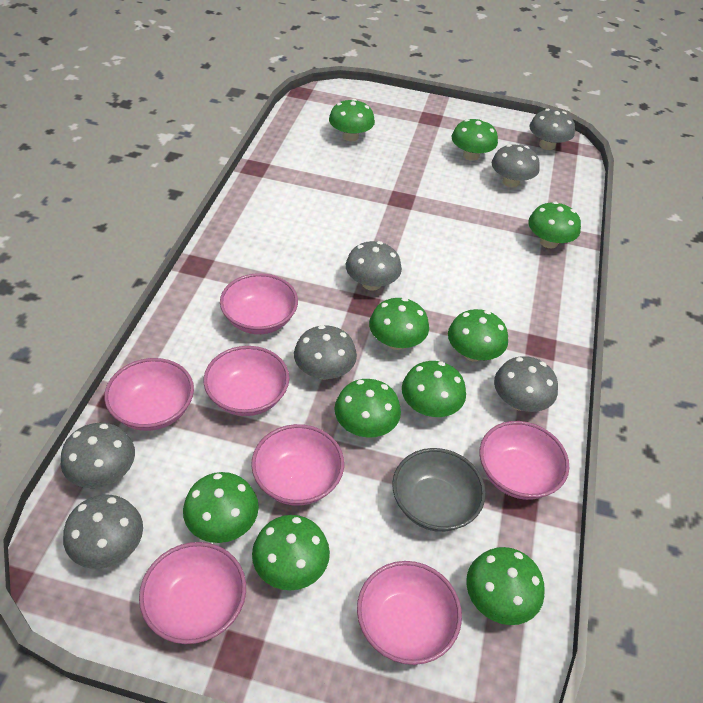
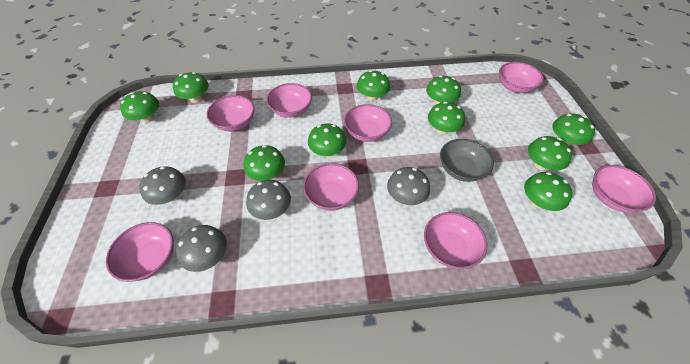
grey mushroom: [61,423,135,488] [63,495,143,569] [294,325,357,380] [346,241,402,291] [492,144,540,187] [494,356,558,412] [530,109,575,150] = 7 -> [139,166,186,205] [176,225,227,272] [246,180,291,220] [387,167,430,205] = 4
pink bowl: [104,358,194,431] [139,542,246,644] [204,346,289,416] [220,273,298,334] [251,424,344,506] [357,561,462,665] [480,421,569,500] = 7 -> [106,222,174,282] [207,95,255,131] [266,83,312,118] [303,163,359,211] [344,104,392,142] [424,212,487,269] [499,62,544,93] [592,165,656,213] = 8

